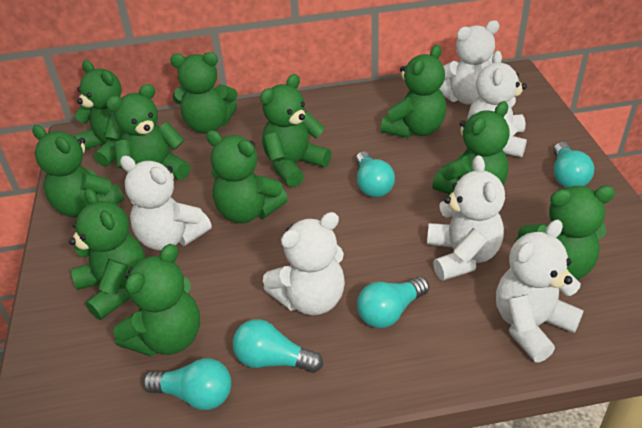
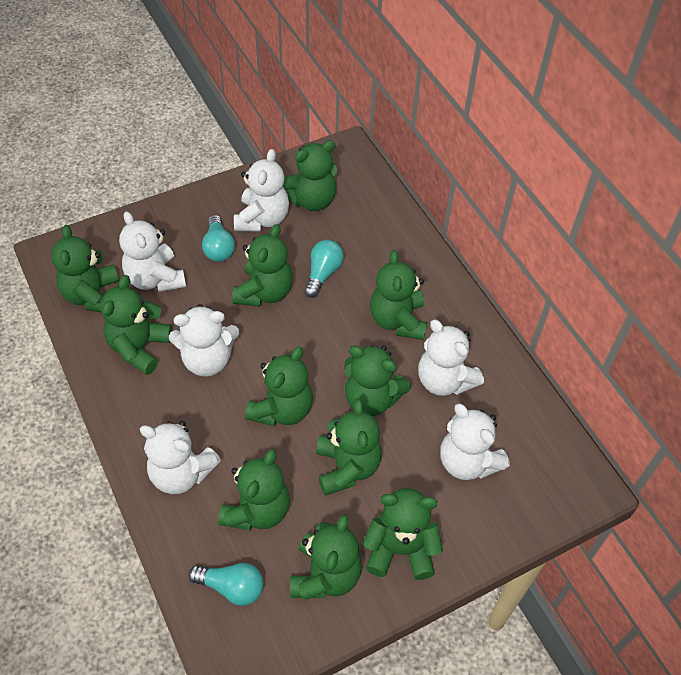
turquoise light bulb: [143,358,231,410] [233,319,323,373] [356,151,395,197] [357,277,429,328] [553,142,594,188] = 5 -> [188,563,263,606] [202,215,235,262] [304,240,344,298] = 3

